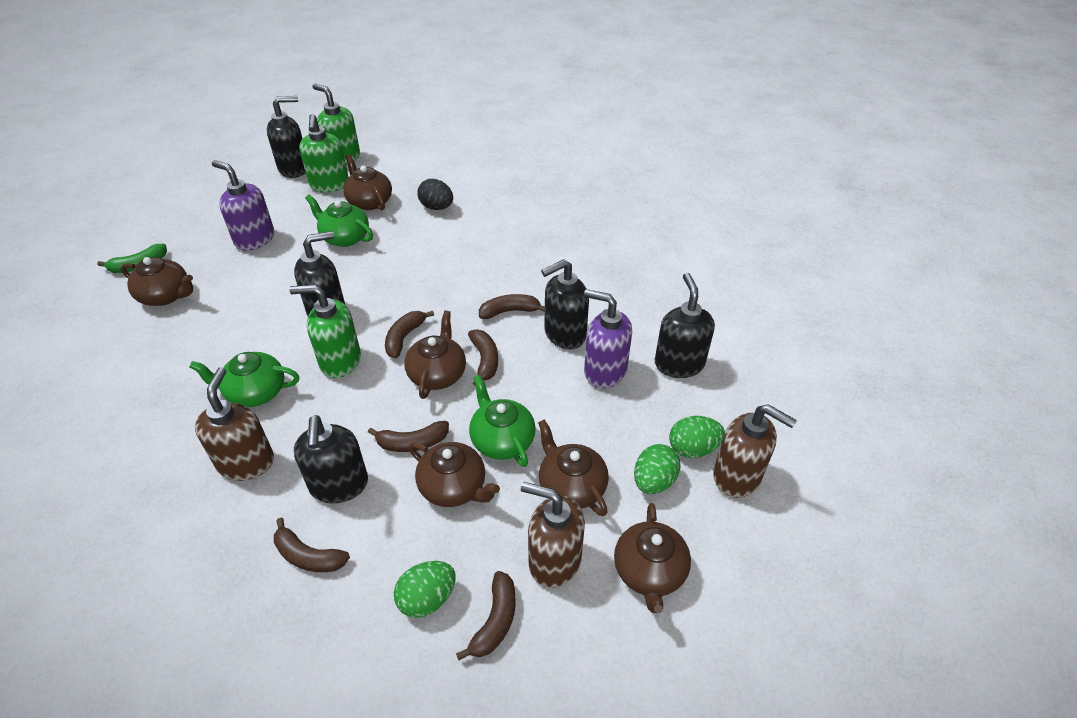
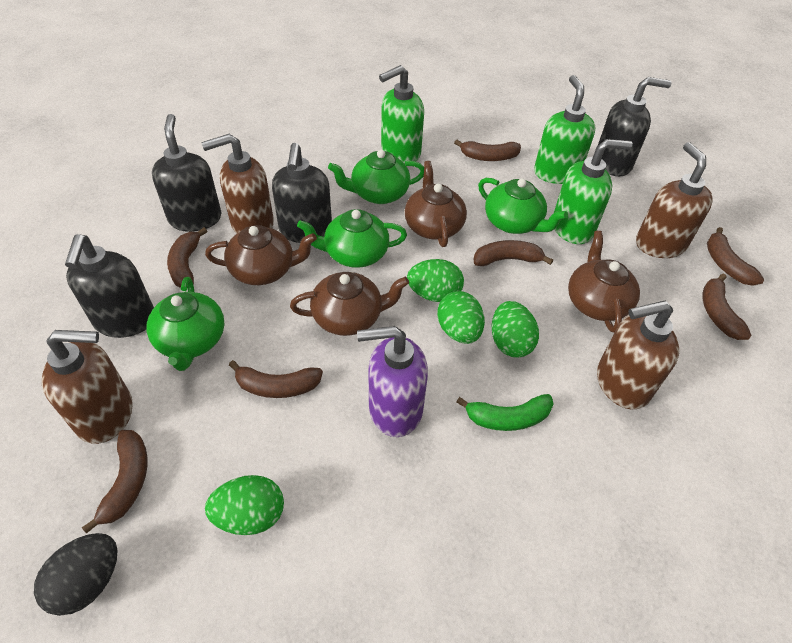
black soap dispenser: [267,96,306,178] [294,231,345,316] [294,415,368,503] [541,259,589,349] [655,273,715,378] = 5 -> [65,234,154,338] [152,114,222,232] [272,143,332,243] [598,77,672,176] = 4
brown banana: [274,518,350,572] [368,421,449,452] [385,311,434,358] [456,571,516,661] [468,329,498,386] [479,294,545,319] = 6 -> [82,430,147,534] [167,228,207,288] [229,360,323,398] [454,140,521,161] [474,240,553,266] [703,274,751,340] [707,227,764,286] = 7
brown soap dispenser: [195,367,274,481] [521,482,585,588] [713,404,797,498] = 3 -> [42,330,133,444] [201,134,274,234] [597,301,679,409] [636,142,713,258] = 4
brown teapot: [121,257,193,306] [343,154,392,210] [404,311,466,399] [409,442,500,507] [538,420,609,516] [614,503,691,613] = 6 -> [205,225,317,285] [290,272,409,336] [405,161,467,247] [568,231,640,333] = 4
green egg: [394,561,456,618] [634,444,681,494] [669,416,725,458] = 3 -> [205,475,284,535] [407,259,464,302] [437,291,485,344] [492,301,539,358] = 4
green teapot: [189,352,299,407] [305,195,373,247] [469,375,536,467] = 3 -> [146,277,225,371] [297,209,407,268] [328,149,424,204] [478,178,568,234] = 4
purple soap dispenser: [212,160,274,251] [584,289,632,388] = 2 -> [357,326,428,437] = 1

